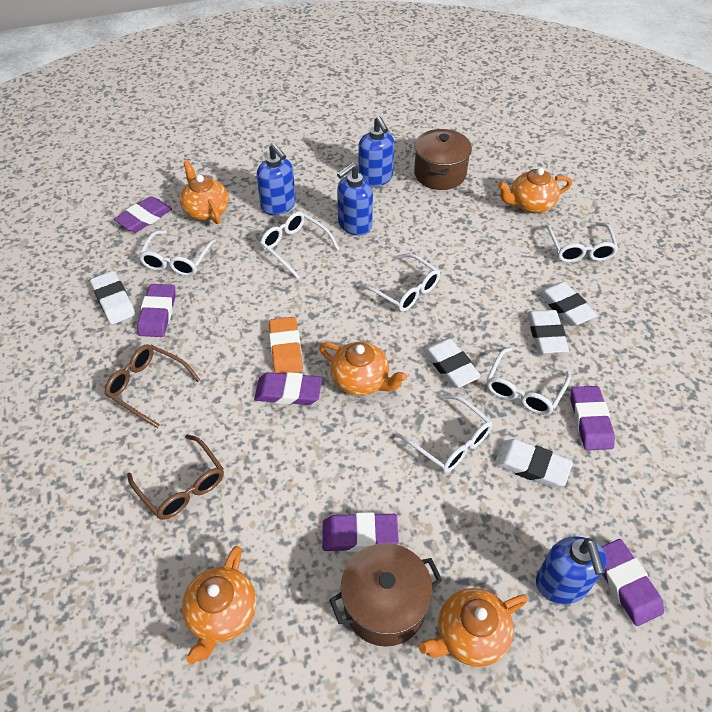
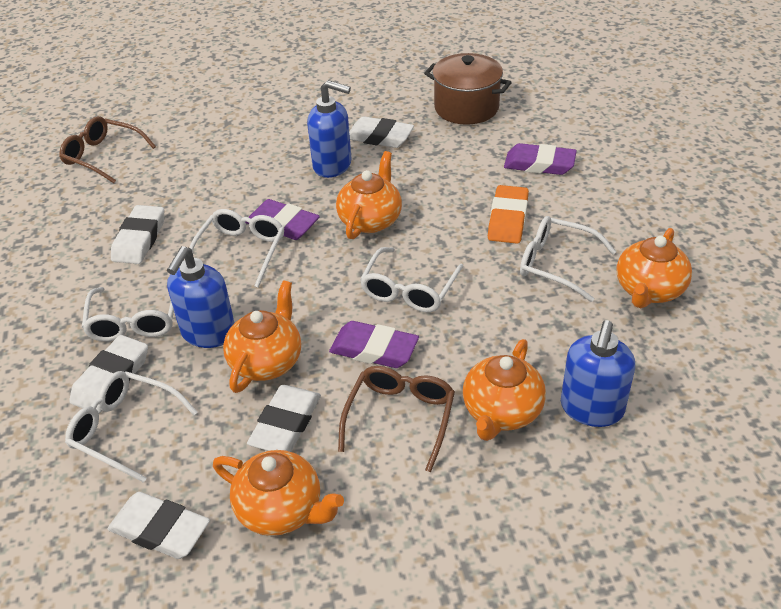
blue soap dispenser: [256,143,296,215] [337,163,373,236] [358,116,394,187] [536,536,607,604] = 4 -> [167,246,235,348] [307,80,352,178] [561,320,635,427] = 3
brown pot: [329,543,442,647] [414,129,472,190] = 2 -> [424,53,512,125] = 1
purple eraser: [114,196,172,232] [137,284,175,337] [254,372,322,405] [322,512,399,552] [570,386,615,450] [602,539,664,626] = 6 -> [245,199,320,240] [329,321,419,368] [504,143,577,175] = 3
white glasses: [138,230,216,276] [260,212,340,279] [358,253,440,312] [395,395,492,473] [486,347,571,415] [545,222,618,262] = 6 -> [65,371,198,483] [82,287,174,342] [189,209,285,288] [360,247,464,312] [520,216,616,302] = 5

